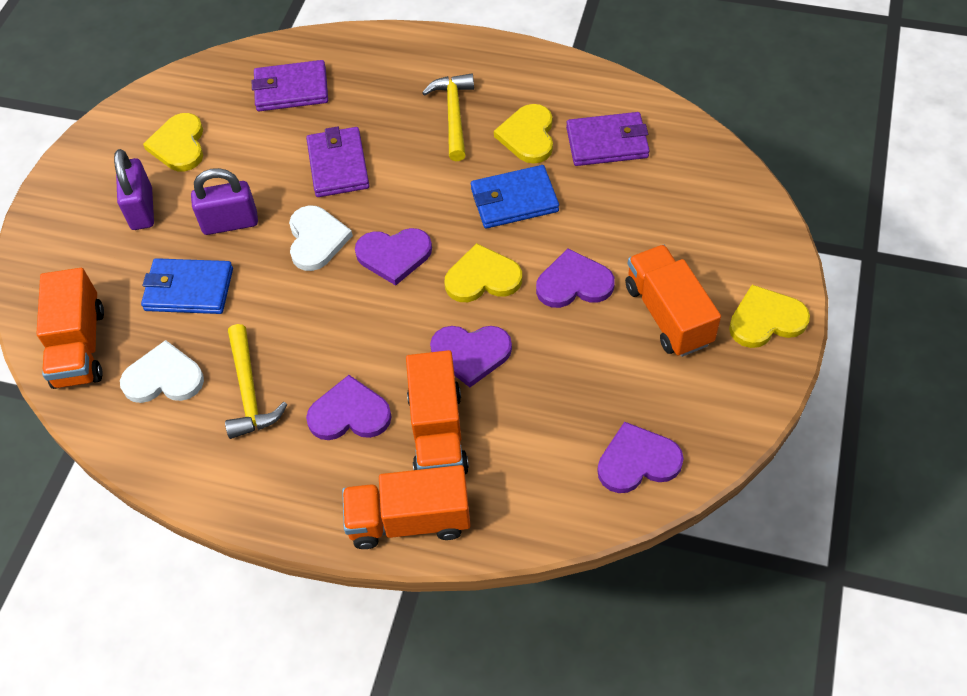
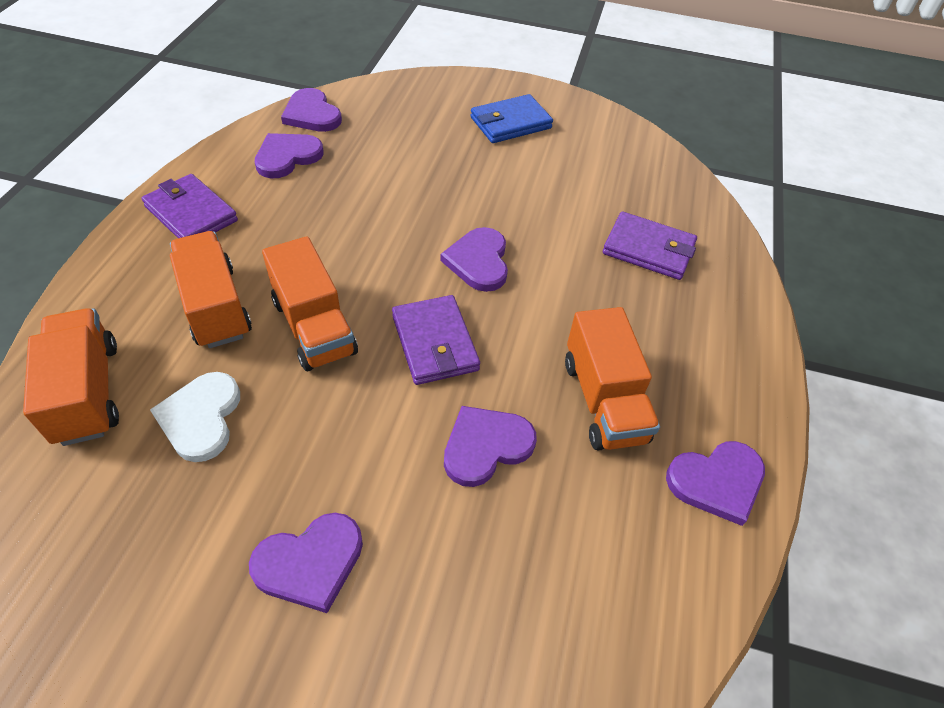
blue wallet: [141,258,233,314] [471,165,559,229] = 2 -> [470,94,553,143] = 1
purple heart: [306,375,392,440] [355,228,432,286] [430,326,512,387] [536,248,615,308] [597,422,684,493] = 5 -> [249,513,363,613] [255,133,324,178] [281,88,342,132] [440,227,508,292] [444,406,537,487] [666,441,765,526] = 6
purple padlock: [114,149,154,230] [191,168,258,235] = 2 -> none = 0
white heart: [120,340,204,403] [289,205,353,271] = 2 -> [150,372,240,462] = 1
yellow hammer: [225,324,287,439] [422,73,474,161] = 2 -> none = 0
yellow heart: [143,113,203,172] [444,243,522,302] [494,104,553,164] [729,285,810,348] = 4 -> none = 0

